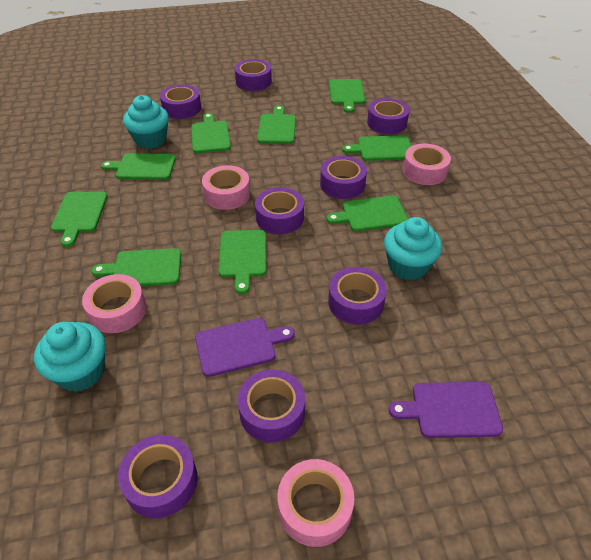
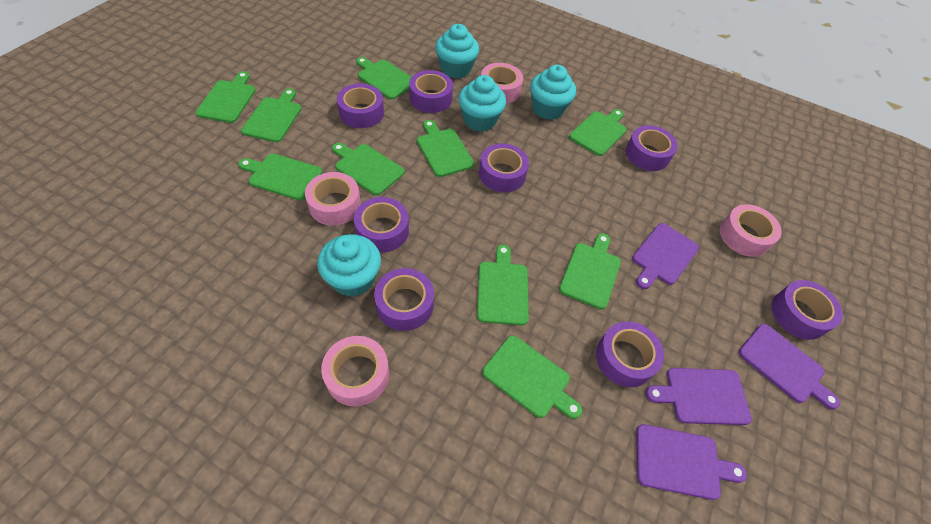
green cutting board: [51,192,108,247] [92,248,181,286] [101,153,176,180] [191,113,231,153] [218,230,267,294] [257,105,296,144] [326,195,408,232] [329,79,365,113] [342,135,411,161] = 9 -> [195,71,256,123] [238,153,322,200] [241,89,302,142] [332,143,405,195] [356,57,411,99] [417,120,474,177] [477,244,529,325] [483,336,582,419] [559,233,621,309] [569,109,627,156] = 10
purple cutting board: [195,318,295,377] [389,382,503,438] = 2 -> [632,223,699,289] [636,424,747,500] [646,368,752,425] [739,324,840,409] = 4
turquoise cupcake: [34,322,106,392] [123,95,169,149] [384,217,442,280] = 3 -> [317,234,381,297] [435,24,479,78] [458,75,506,132] [530,65,576,120] = 4

